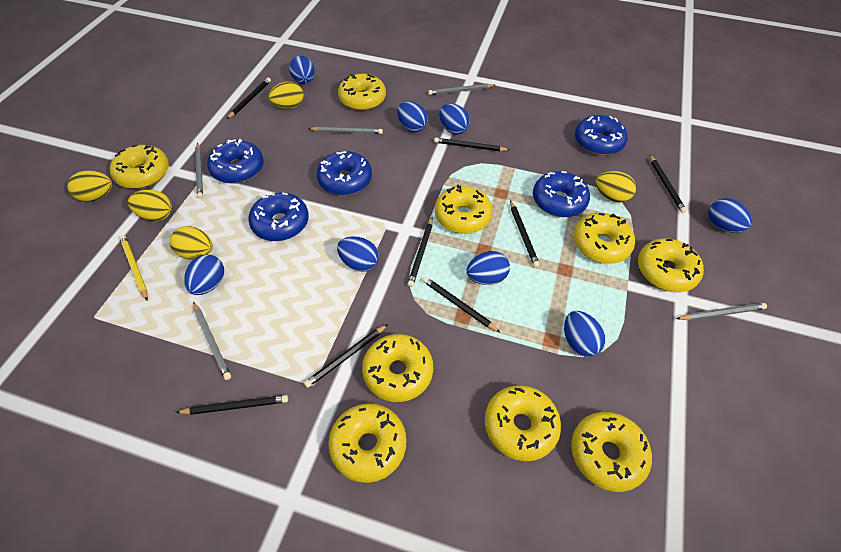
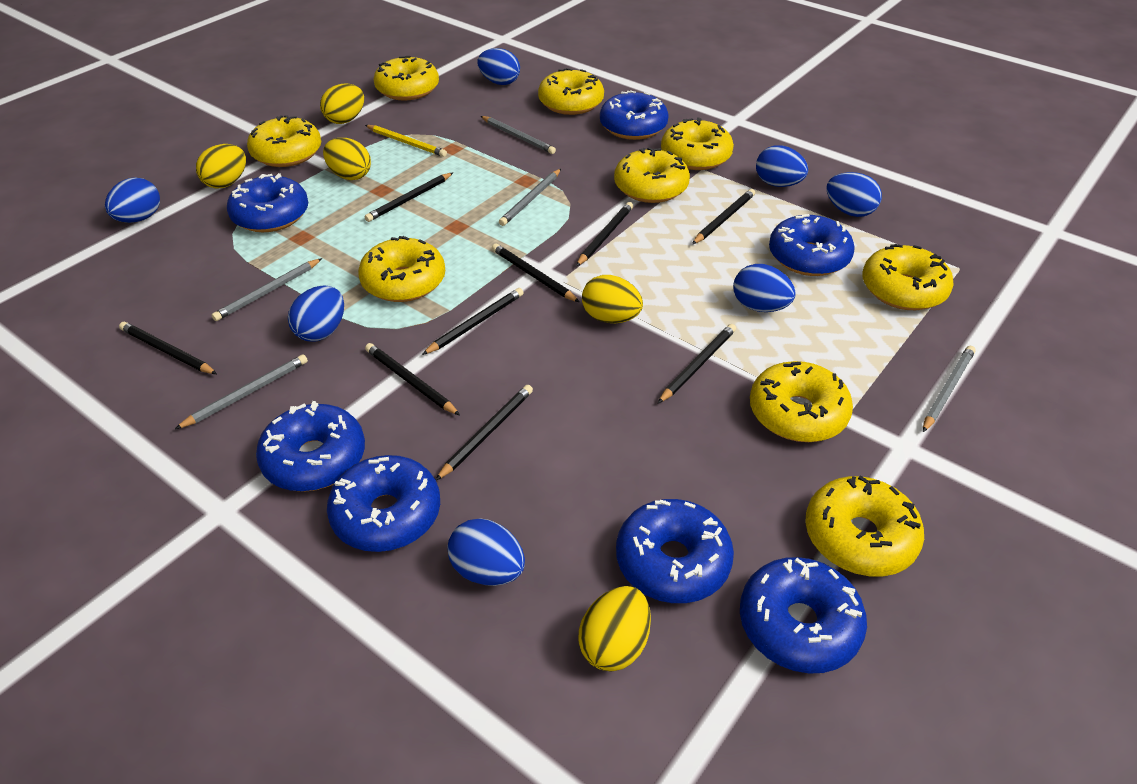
black pencil: [176,395,288,415] [227,78,271,119] [304,324,388,388] [407,218,433,287] [423,277,501,333] [434,138,509,151] [510,200,540,267] [650,155,687,213] = 8 -> [119,322,217,374] [364,173,453,222] [365,343,460,415] [422,288,524,355] [436,385,533,480] [492,243,579,302] [576,202,633,266] [658,324,736,403] [692,189,755,244] = 9
blue donut: [207,139,263,184] [248,192,309,241] [317,151,372,195] [533,171,590,217] [575,115,628,155] = 5 -> [227,173,309,232] [256,401,365,492] [327,455,440,552] [600,90,669,140] [616,499,734,603] [740,557,867,674] [769,214,855,276] = 7
blue egg: [184,255,224,295] [289,56,315,84] [337,236,379,272] [397,101,428,132] [439,103,470,135] [466,251,510,285] [564,311,605,357] [708,198,752,233] = 8 -> [105,177,160,223] [288,286,344,342] [448,518,525,586] [478,48,520,85] [734,264,796,312] [756,145,808,187] [826,172,882,217] = 7

